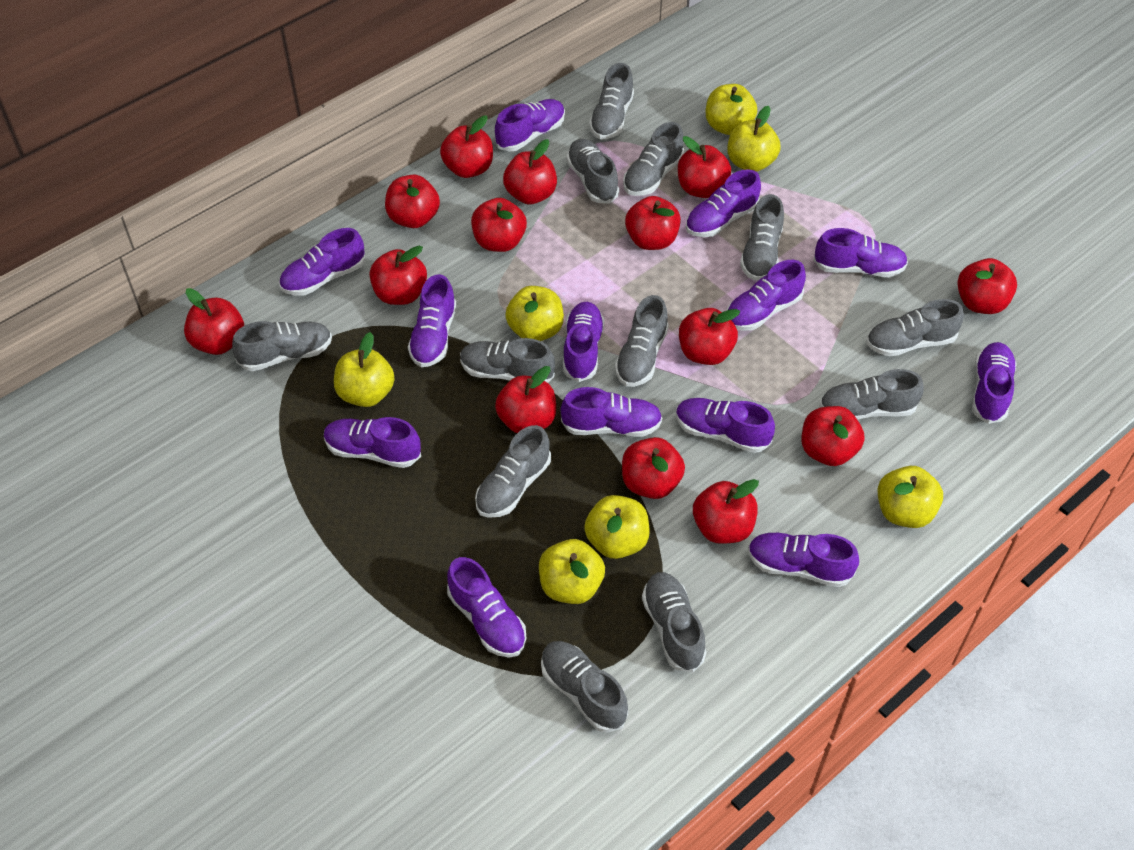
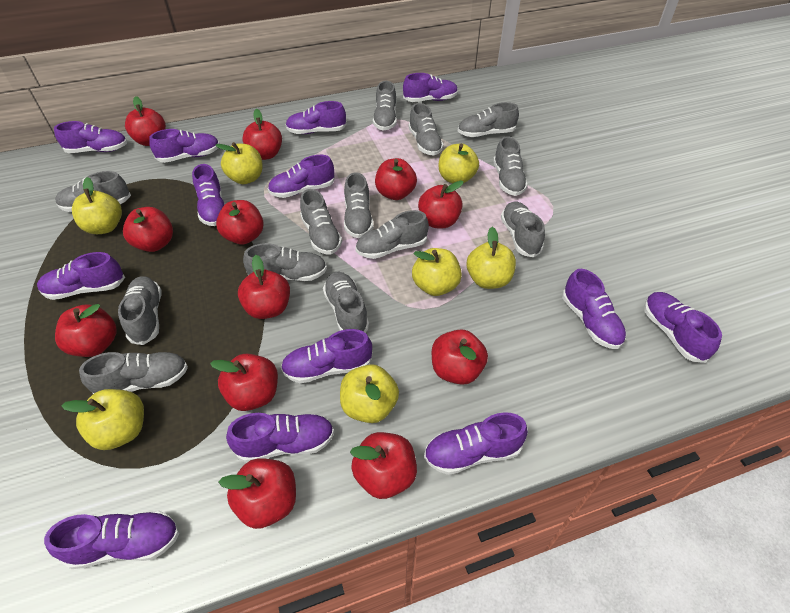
grey shoe: [232,321,332,371] [460,338,555,383] [475,425,551,518] [541,641,628,733] [566,139,619,204] [589,63,634,139] [615,295,669,387] [623,122,684,196] [642,572,706,673] [740,194,784,281] [819,369,924,420] [866,299,964,356] = 12 -> [55,171,131,212] [79,352,188,394] [118,276,162,345] [243,243,327,281] [300,189,342,254] [323,272,369,332] [344,172,373,238] [355,210,429,259] [373,81,397,131] [408,103,444,155] [458,102,519,137] [493,136,528,196] [501,201,545,258] = 13
red apple: [184,288,244,355] [370,246,427,305] [385,174,440,228] [440,116,493,178] [471,198,527,252] [495,366,556,433] [503,139,557,205] [622,437,685,499] [625,196,681,250] [678,136,731,198] [679,308,740,365] [693,479,759,544] [801,406,865,466] [957,258,1017,314] = 14 -> [55,304,117,357] [123,207,173,252] [125,96,166,146] [210,354,278,411] [216,200,264,244] [218,458,296,529] [238,255,290,319] [242,108,282,160] [350,432,417,499] [375,158,417,200] [418,181,464,228] [432,329,488,385] = 12

